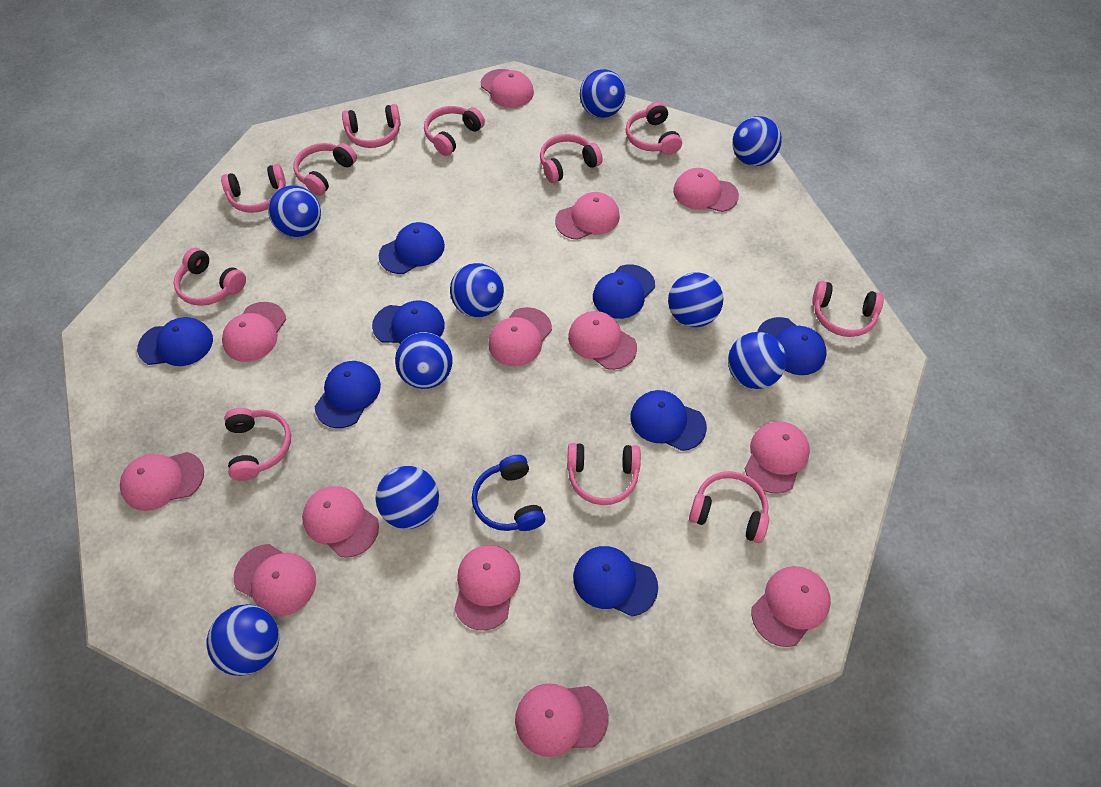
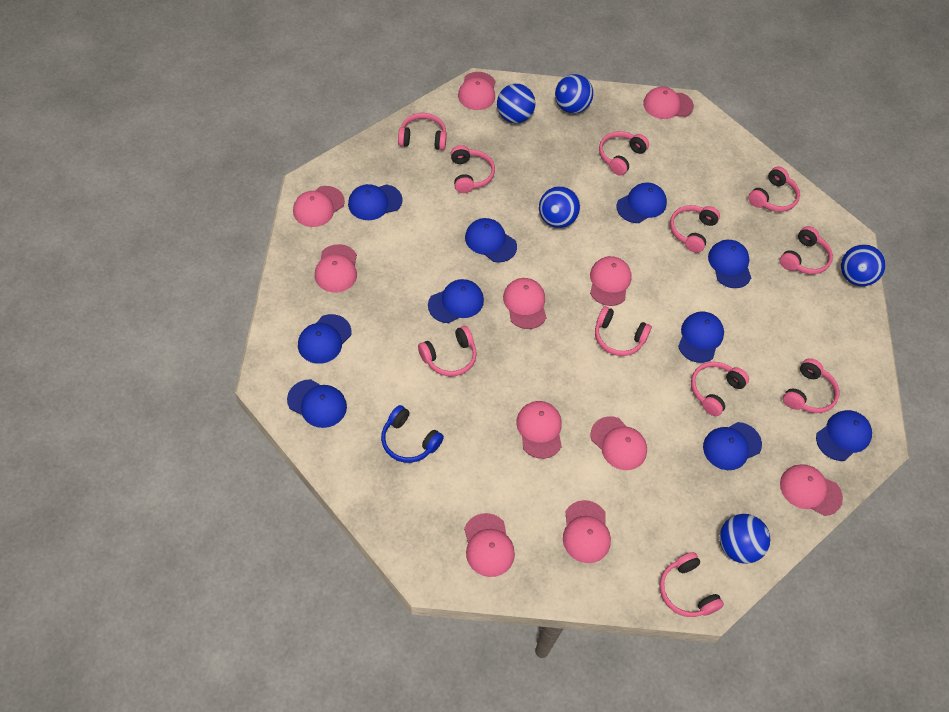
blue ball: [207,604,279,676] [268,185,321,237] [376,466,439,529] [395,332,453,389] [450,263,504,317] [580,69,626,118] [668,273,723,327] [728,332,787,389] [732,116,782,166] = 9 -> [497,84,535,123] [539,186,580,228] [555,74,593,114] [719,514,770,564] [841,244,886,286] = 5
blue cap: [137,317,213,366] [315,361,381,428] [372,300,445,344] [379,222,445,274] [573,546,658,617] [593,265,655,319] [630,390,707,451] [757,317,827,375] = 8 -> [287,379,347,428] [298,314,352,364] [348,184,403,220] [428,279,484,323] [465,218,517,263] [617,183,667,223] [678,312,724,363] [703,422,762,470] [708,240,751,288] [816,410,872,461] = 10
pink cap: [120,452,204,511] [222,302,286,362] [234,544,316,616] [302,486,379,558] [454,545,520,630] [481,69,534,108] [488,307,552,366] [515,683,609,757] [555,192,620,240] [568,311,637,370] [673,168,739,212] [745,421,810,494] [751,566,831,647] = 13 -> [293,186,345,227] [315,244,357,292] [458,72,496,110] [464,513,515,577] [503,278,547,329] [516,401,562,459] [563,500,611,563] [590,256,631,306] [590,416,647,470] [643,86,694,119] [780,464,843,516] = 11

